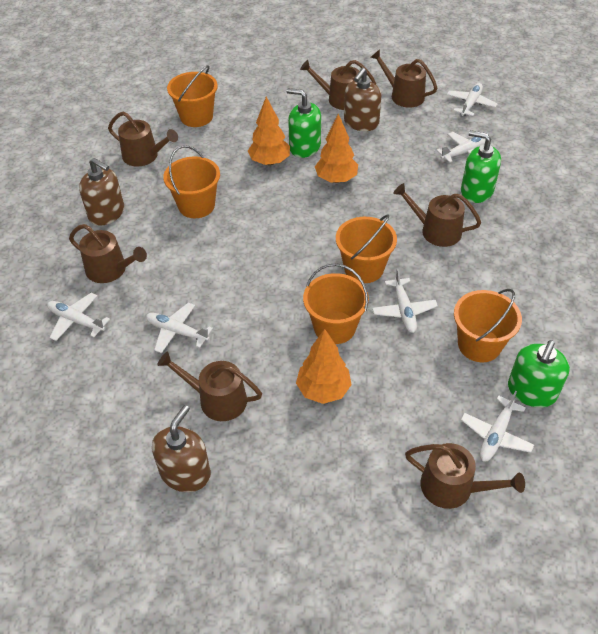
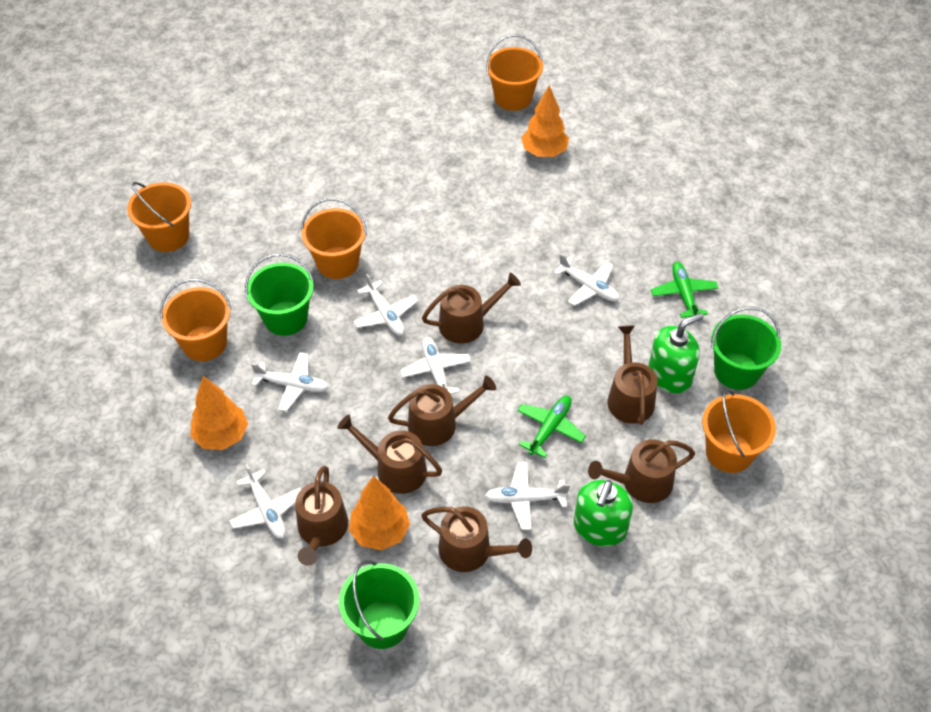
brown soap dispenser: [79,158,124,226] [152,405,211,492] [344,68,381,131] = 3 -> none = 0
green bucket: none = 0 -> [245,253,314,336] [339,560,419,649] [711,307,781,390] = 3
green plane: none = 0 -> [517,395,586,458] [651,262,718,318] = 2
green soap dispenser: [286,88,321,158] [461,130,501,203] [508,340,570,408] = 3 -> [574,480,633,547] [648,313,703,393] = 2

